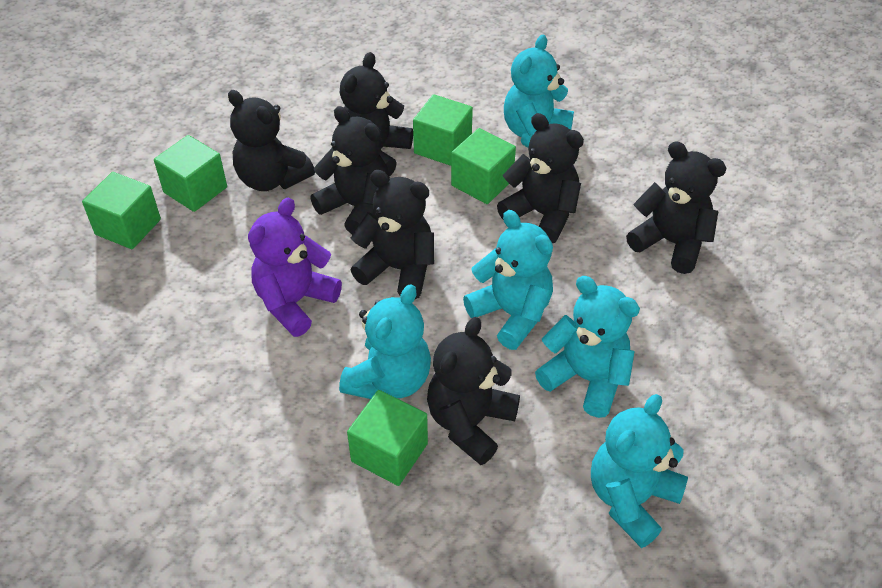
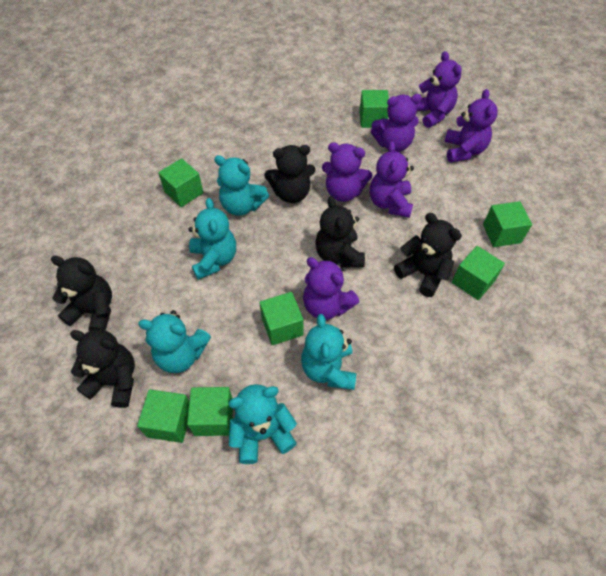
black teddy bear: [228,90,315,191] [310,106,390,235] [339,52,413,176] [351,170,434,299] [427,317,520,465] [497,113,584,243] [626,141,727,274] = 7 -> [51,256,112,331] [70,329,135,408] [264,145,315,203] [315,196,365,268] [394,213,462,297] = 5
green cube: [82,172,161,249] [154,135,227,212] [347,390,428,486] [413,94,473,166] [451,128,516,204] = 5 -> [137,389,189,443] [158,158,204,207] [187,387,233,436] [260,292,303,345] [359,90,389,128] [452,246,505,300] [483,201,532,247] = 7
purple teddy bear: [248,197,342,337] = 1 -> [303,257,359,320] [322,142,372,202] [370,141,414,218] [371,94,422,152] [416,51,462,128] [444,89,498,163] = 6

